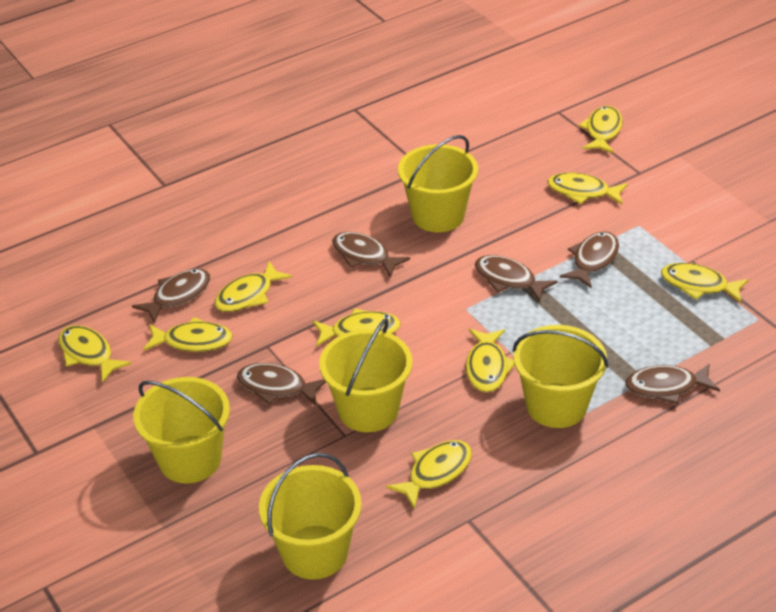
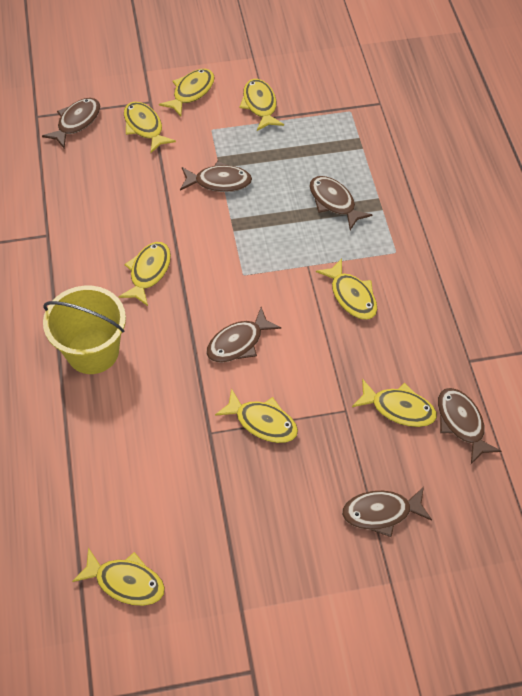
yellow bucket: [133,377,230,483] [259,453,362,580] [319,318,413,432] [398,135,478,232] [512,325,608,428] = 5 -> [43,286,126,374] = 1
yellow fish: [58,325,132,383] [143,317,233,352] [215,261,292,312] [313,308,401,347] [386,440,472,509] [466,329,514,392] [548,172,628,204] [579,106,623,153] [661,263,749,303] = 9 -> [72,548,165,606] [118,242,171,306] [124,102,176,153] [159,69,215,117] [215,388,298,443] [240,79,284,131] [316,258,377,320] [352,379,437,427] = 8

